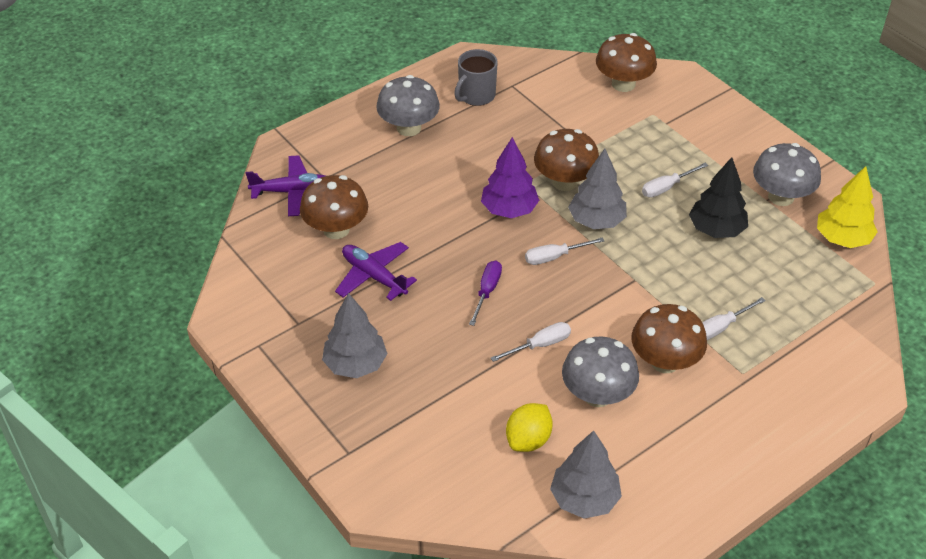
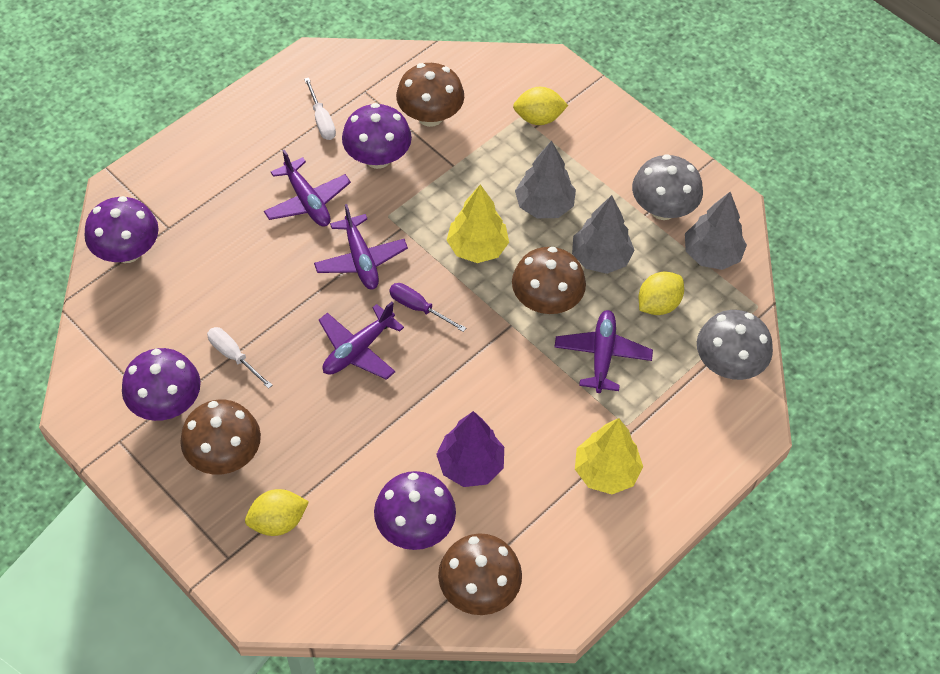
black tree: [689,157,748,238] = 1 -> none = 0
grey mug: [454,49,498,106] = 1 -> none = 0
grey mushroom: [376,75,440,136] [562,336,639,407] [753,143,821,206] = 3 -> [632,154,703,220] [697,310,773,380] = 2
purple mushroom: none = 0 -> [85,196,159,263] [122,348,201,421] [342,103,412,169] [374,471,456,550] = 4
purple plane: [246,155,325,216] [335,242,417,301] = 2 -> [264,150,351,227] [314,204,408,290] [319,302,404,380] [554,310,653,393] = 4
white screwdriver: [491,322,571,362] [525,237,604,265] [642,163,708,198] [702,297,766,340] = 4 -> [207,327,273,389] [304,78,336,140] = 2
yellow lemon: [506,403,553,452] = 1 -> [245,489,309,536] [513,87,568,125] [639,271,684,315] = 3
yellow tree: [817,166,878,248] = 1 -> [447,184,509,263] [575,418,643,494] = 2

